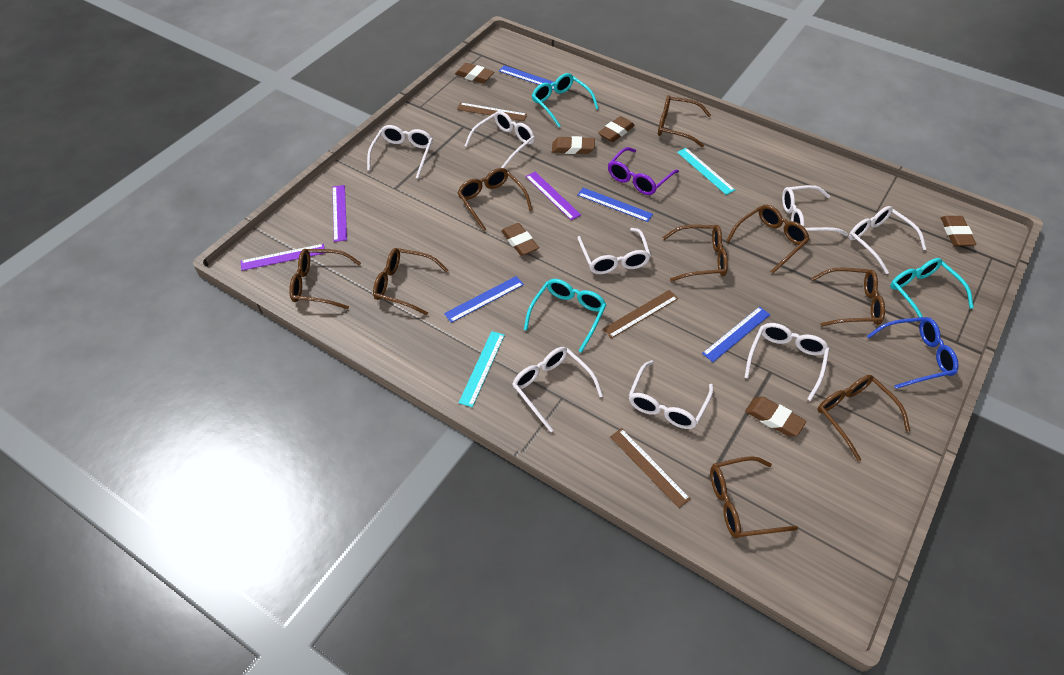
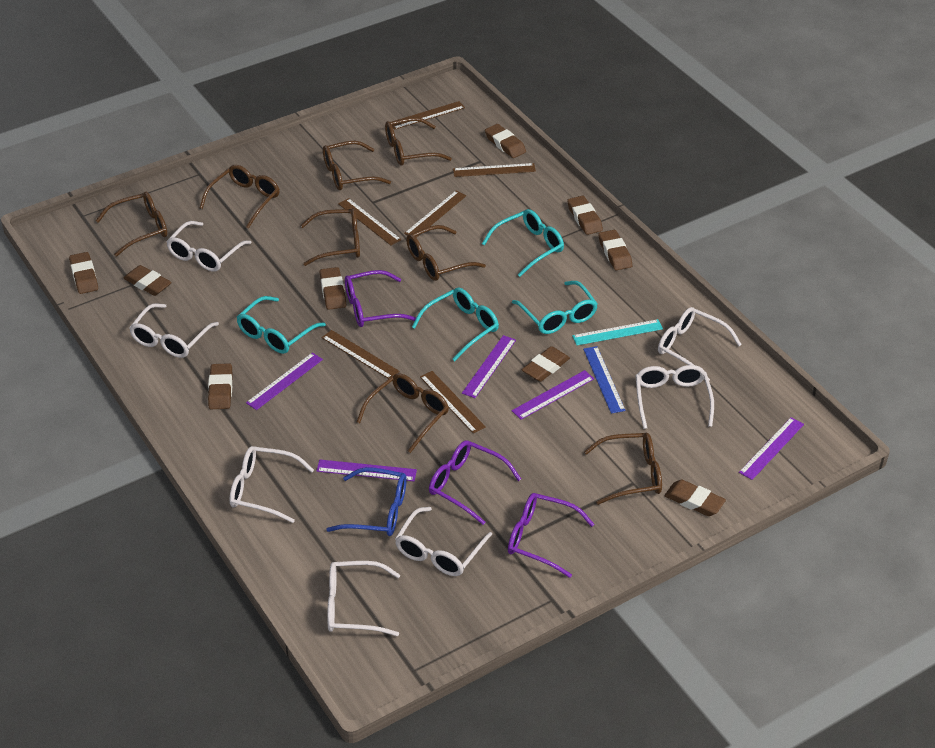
blue ruler: [444,276,524,323] [499,65,554,90] [578,188,653,222] [702,306,770,362] = 4 -> [583,346,626,414] = 1
brown eraser: [455,63,494,83] [501,223,539,256] [552,136,595,154] [598,116,635,142] [745,397,806,436] [941,216,976,246] = 6 -> [69,252,98,294] [123,265,172,296] [208,363,232,409] [320,267,346,310] [485,124,526,158] [522,346,570,382] [567,196,603,235] [598,230,632,270] [665,480,726,516] = 9
brown glasses: [289,249,361,309] [373,248,448,315] [457,168,532,231] [658,95,711,147] [662,225,728,282] [710,456,798,539] [726,205,810,274] [811,268,885,327] [817,375,910,461] = 9 -> [96,192,167,257] [200,165,280,229] [300,208,360,266] [323,141,391,190] [357,373,449,453] [385,117,452,166] [406,225,486,281] [584,433,662,505] = 8
brown ruler: [457,102,527,121] [602,290,678,338] [610,428,691,508] = 3 -> [322,330,400,379] [338,198,402,245] [392,101,465,130] [404,191,466,238] [420,371,486,434] [453,163,536,177] = 6
purple glasses: [608,147,679,195] = 1 -> [345,270,417,327] [429,440,521,525] [508,493,594,578] = 3
purple ruler: [241,244,325,271] [332,185,347,242] [525,172,581,220] = 3 -> [246,353,323,410] [317,460,417,481] [462,335,516,398] [512,370,594,420] [739,417,804,480] = 5
turquoise glasses: [524,279,607,353] [532,73,599,127] [890,258,974,317] = 3 -> [237,296,326,354] [412,287,499,361] [482,209,564,277] [512,281,598,334] = 4
turquoise ruler: [459,331,505,407] [677,148,735,195] = 2 -> [572,319,663,345] = 1
white glasses: [367,125,433,179] [465,111,535,168] [512,347,603,432] [577,228,651,274] [629,360,713,429] [744,323,830,401] [782,185,848,236] [849,206,926,274] = 8 -> [129,303,219,358] [166,221,252,272] [230,446,314,523] [327,561,400,636] [395,507,492,576] [635,365,714,429] [658,307,742,381] = 7

